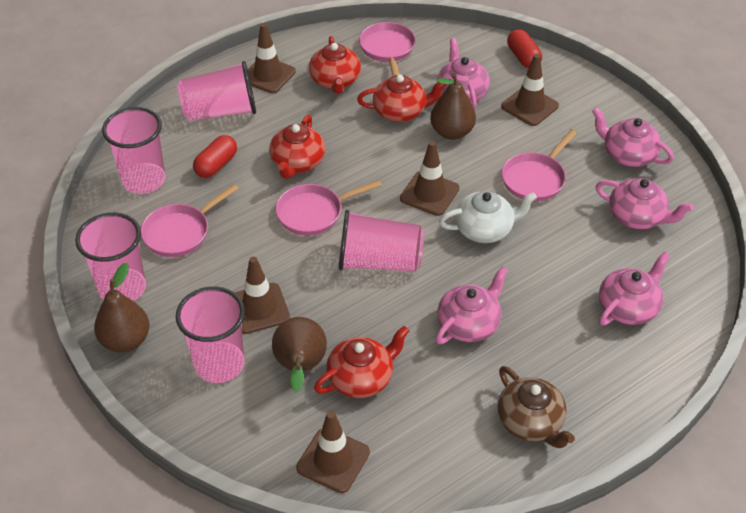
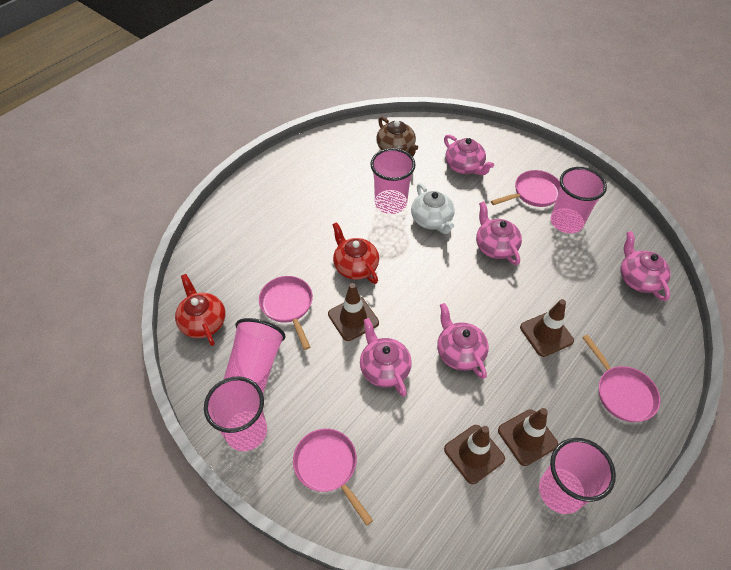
brown pear: [94,263,149,352] [272,317,327,393] [430,73,476,140] = 3 -> none = 0
brown traffic cone: [234,257,290,334] [248,23,296,93] [296,411,370,493] [400,141,459,216] [501,54,559,126] = 5 -> [328,283,379,341] [444,425,505,484] [498,408,558,466] [520,299,574,357] = 4
red capsule: [193,135,237,178] [507,29,542,68] = 2 -> none = 0
red teapot: [269,115,325,179] [309,36,361,94] [314,326,409,398] [357,74,447,122] = 4 -> [175,274,225,346] [332,222,379,284] = 2

